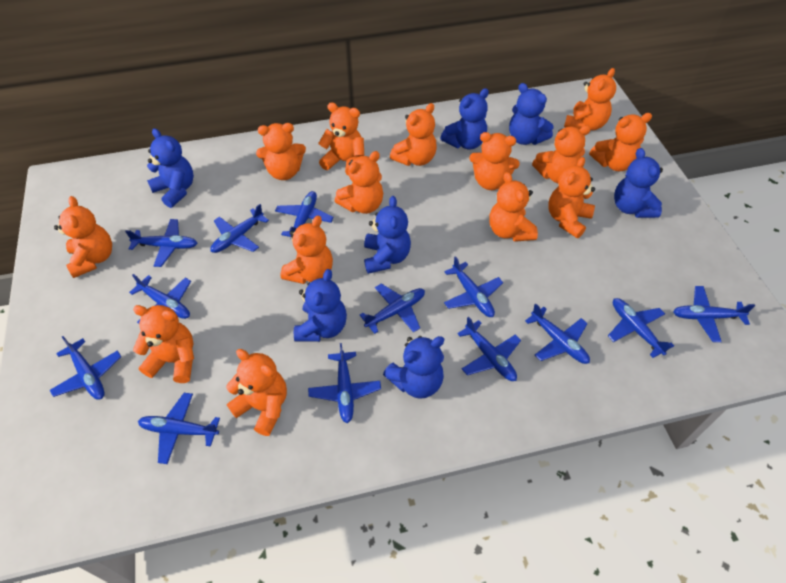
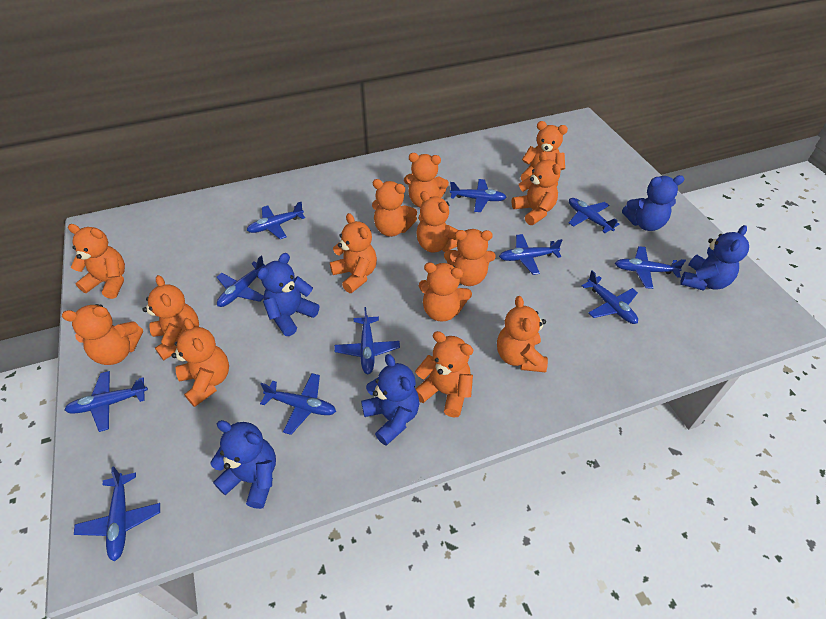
blue plane: [50,336,122,400] [125,219,197,267] [129,274,191,323] [138,393,220,464] [210,204,269,253] [275,191,334,237] [308,343,381,423] [360,283,425,334] [444,256,503,317] [457,316,521,381] [525,303,590,364] [608,298,674,358] [673,286,755,342] = 13 -> [64,371,148,432] [74,466,160,562] [217,256,265,307] [247,202,305,239] [260,373,336,435] [334,307,400,374] [450,179,506,212] [499,234,562,275] [569,198,619,233] [581,270,638,324] [615,246,686,289] = 11
blue teddy bear: [147,128,194,208] [294,269,347,342] [364,196,411,274] [383,336,444,399] [440,88,489,150] [509,83,554,145] [614,148,663,218] = 7 -> [211,420,276,509] [257,253,319,336] [361,354,419,446] [622,175,684,231] [680,225,749,291] = 5

